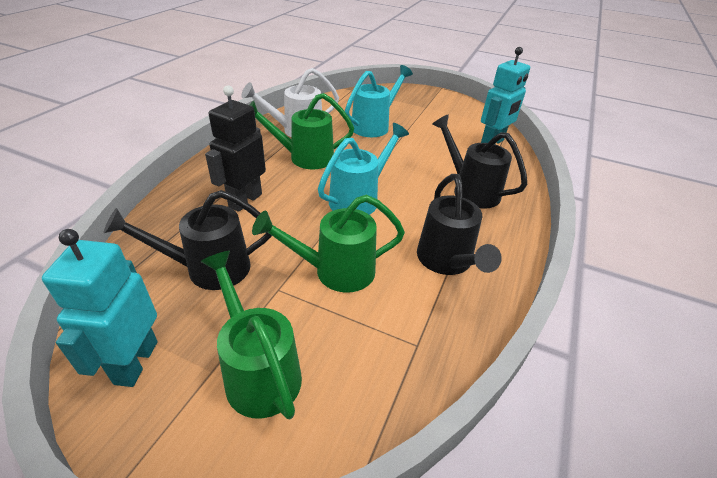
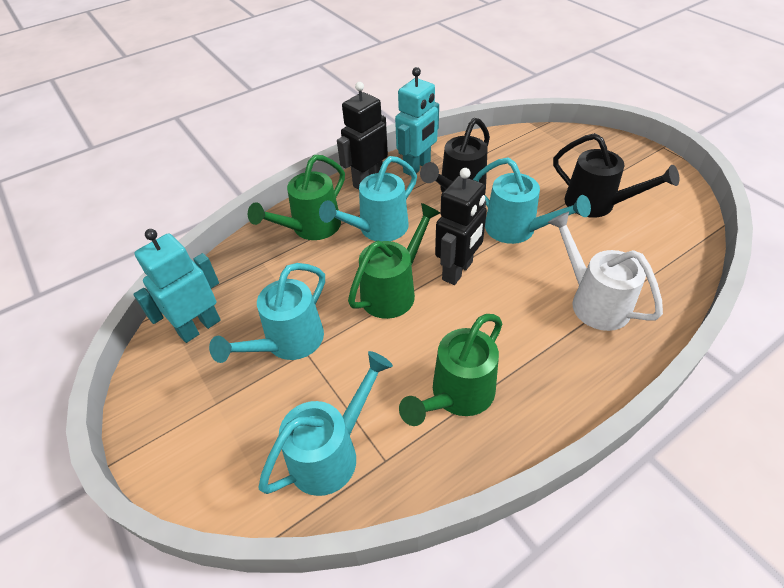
black robot: [205,85,266,212] = 1 -> [337,82,388,190] [435,168,487,285] = 2
black watering can: [104,190,272,290] [417,174,502,275] [432,114,527,209] = 3 -> [420,118,490,193] [553,133,679,218] = 2
turquoise watering can: [318,123,409,215] [345,65,413,137] = 2 -> [209,263,325,363] [259,351,393,496] [319,156,417,241] [473,157,591,244] = 4

